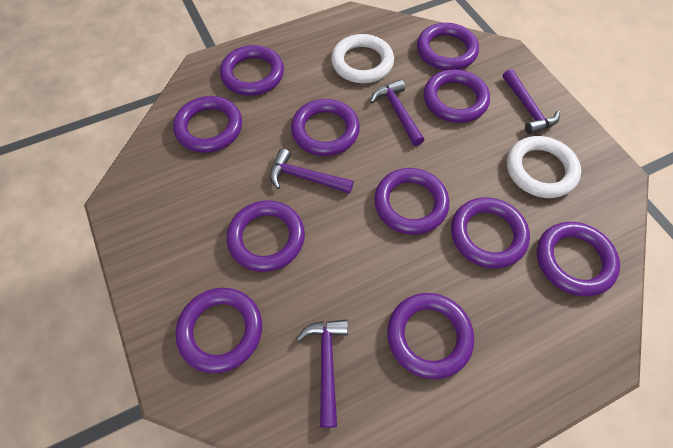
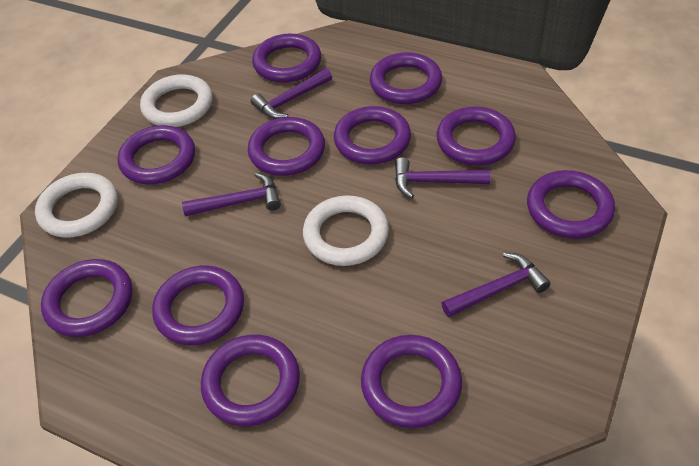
white ring: [331,34,394,83] [507,136,581,198] = 2 -> [35,173,118,238] [140,74,213,127] [303,195,389,266] = 3

